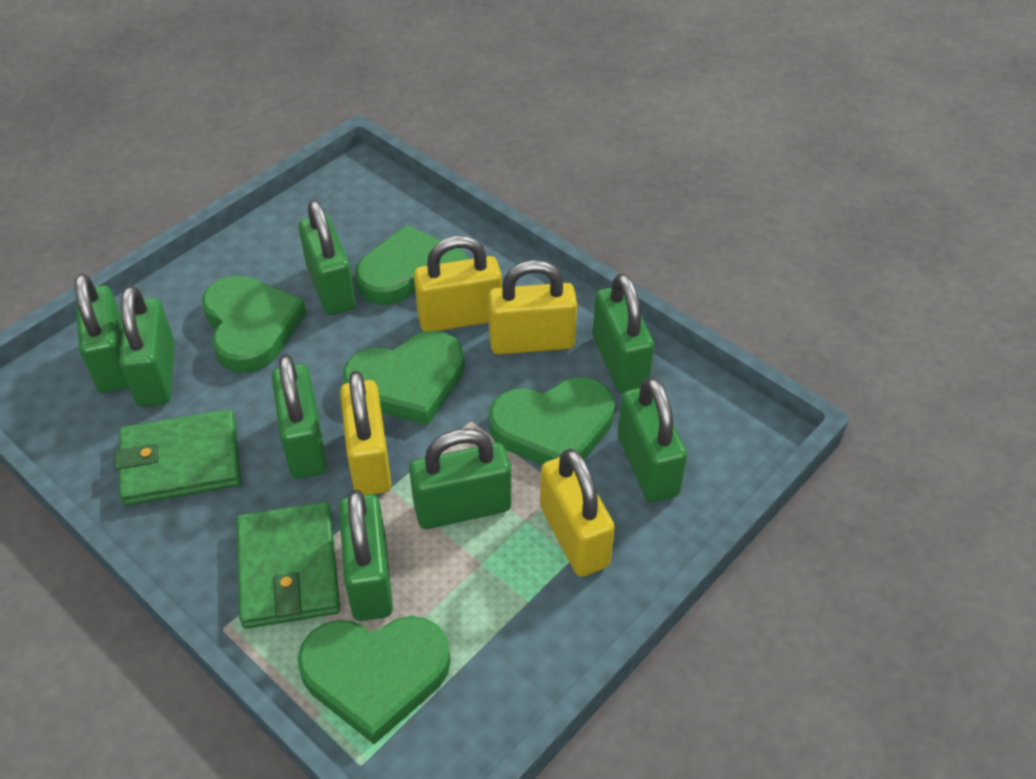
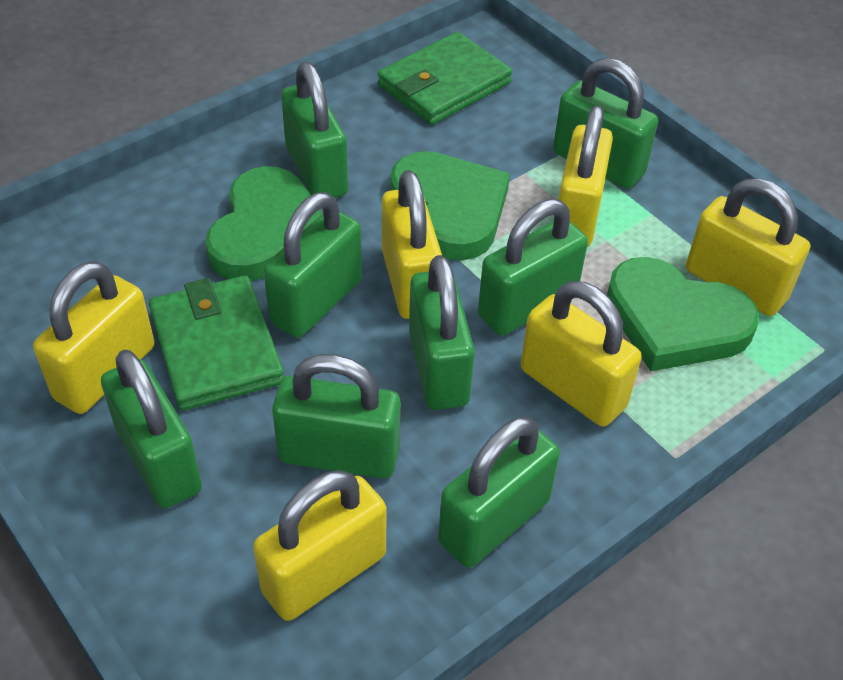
green heart: [202,275,306,373] [297,616,451,745] [343,331,465,425] [355,225,468,305] [489,377,615,465] = 5 -> [205,166,323,281] [390,151,510,261] [607,257,759,371] = 3
yellow padlock: [340,371,391,495] [414,236,502,332] [488,260,577,355] [540,449,615,577] = 4 -> [33,261,155,414] [253,470,386,621] [382,170,442,319] [521,281,642,427] [558,106,613,247] [686,178,810,316] = 6

